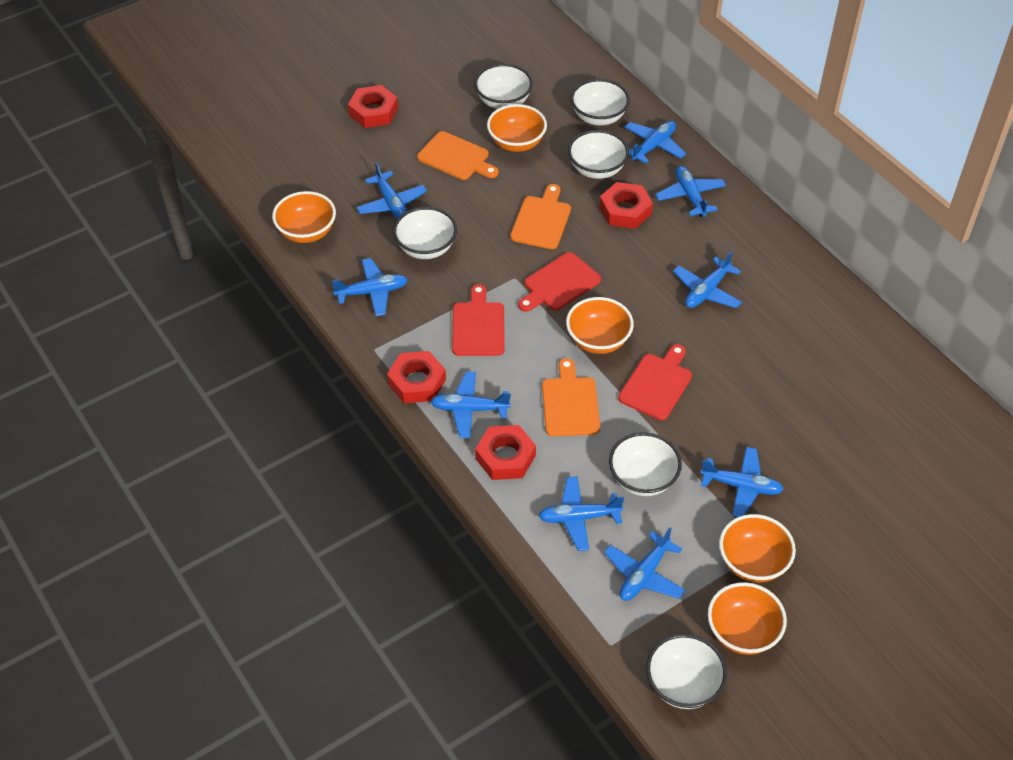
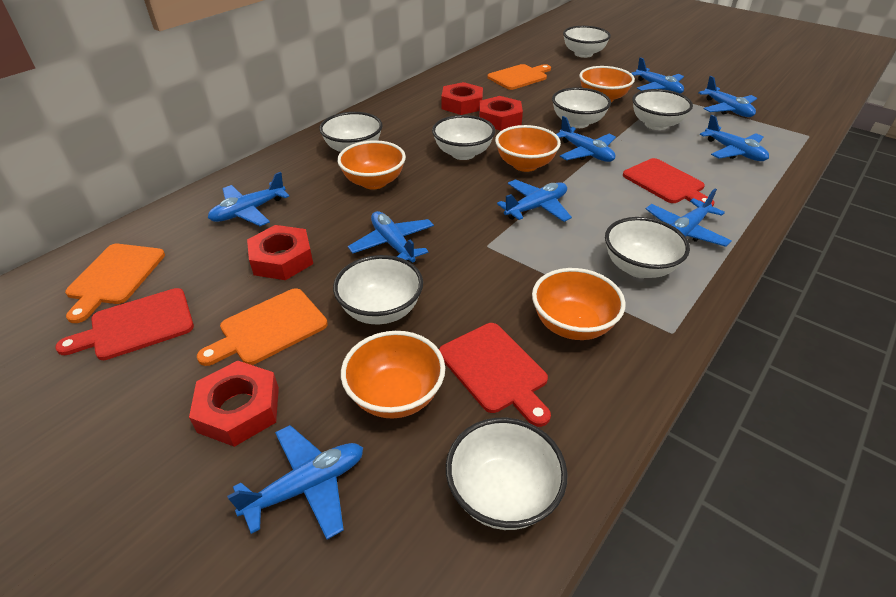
white bowl: [393,207,457,259] [474,64,533,109] [568,130,629,179] [571,79,630,126] [609,432,682,496] [646,634,727,709] = 6 -> [319,112,382,152] [333,255,423,324] [432,115,495,160] [446,418,567,530] [552,87,611,128] [563,26,611,58] [605,217,690,278] [632,89,693,130] = 8

